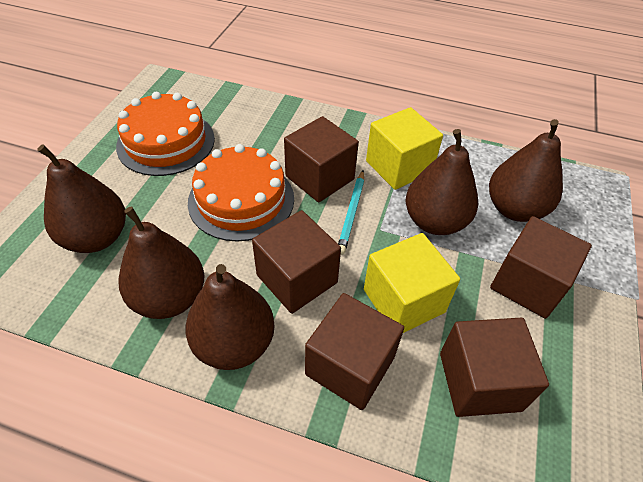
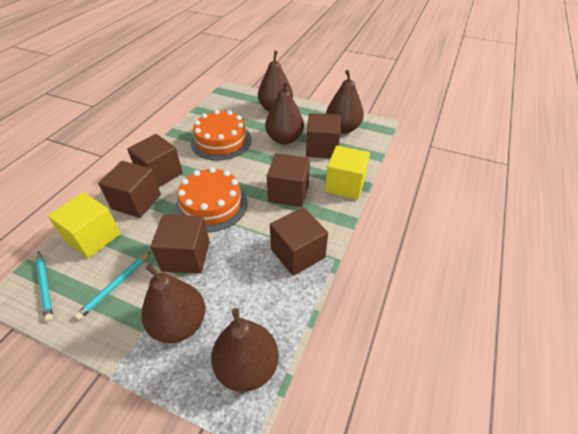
brown cube: [252,210,341,314] [284,116,359,202] [305,293,404,410] [440,318,549,417] [490,216,592,319] = 5 -> [98,161,161,218] [127,134,183,188] [150,214,210,274] [267,153,310,207] [270,207,328,276] [306,113,341,158] = 6
turquoise pencil: [338,171,364,255] = 1 -> [36,251,53,322] [74,252,151,320] = 2

